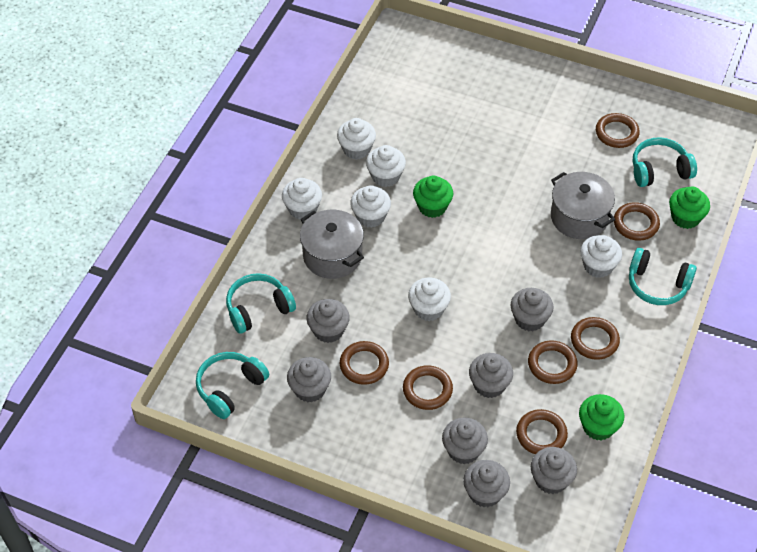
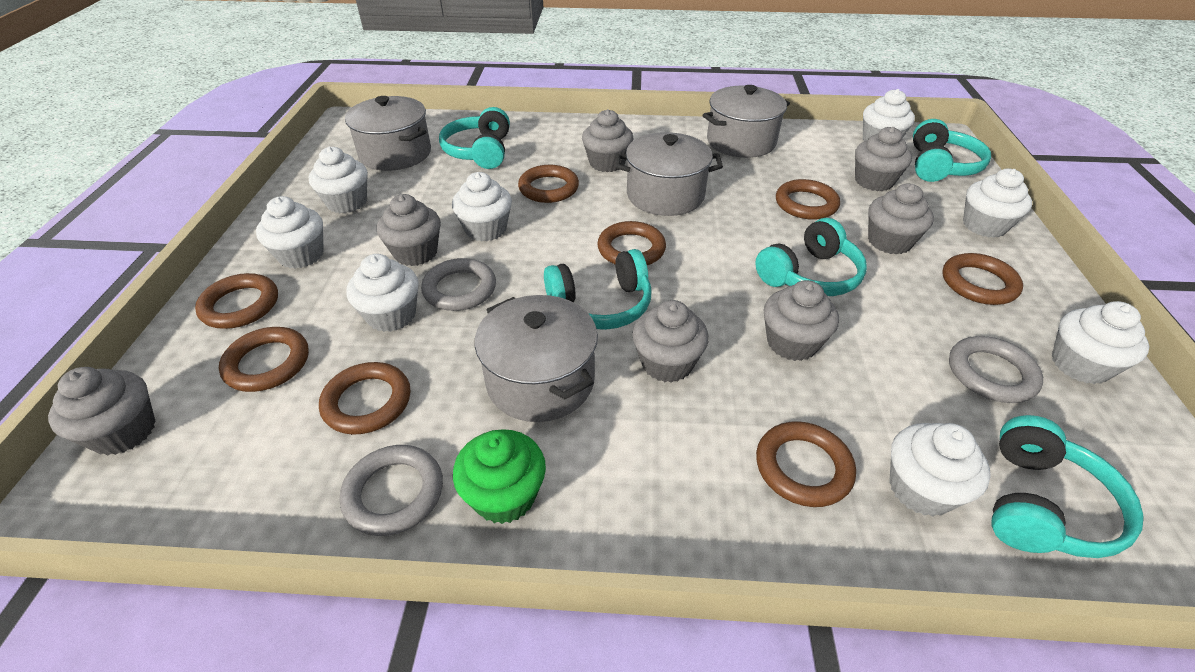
brown ring: [340,341,389,385] [403,365,453,410] [516,409,568,454] [528,341,578,384] [571,317,620,360] [596,113,640,148] [614,202,660,241] = 7 -> [195,273,278,329] [219,327,309,392] [319,362,410,435] [518,165,579,203] [597,221,666,265] [756,421,856,507] [776,179,840,220] [942,253,1023,305] = 8
green cupcake: [413,176,453,218] [579,394,624,440] [669,187,710,229] = 3 -> [453,429,546,524] = 1
grey pot: [300,210,364,279] [551,172,615,239] = 2 -> [345,96,431,171] [475,295,598,422] [615,132,723,216] [703,85,790,158] = 4
grey ring: none = 0 -> [339,445,443,536] [421,258,496,311] [949,336,1043,403] = 3
turquoise headphones: [196,352,269,419] [226,273,296,334] [629,248,697,305] [633,137,697,187] = 4 -> [439,107,510,169] [544,249,651,330] [755,218,867,296] [913,119,991,182] [991,415,1144,558] = 5
white cupcake: [282,178,322,220] [337,118,376,160] [350,185,391,228] [366,145,406,187] [408,278,451,321] [580,235,622,278] = 6 -> [256,196,324,269] [309,147,368,213] [346,254,419,332] [452,172,512,242] [863,89,915,141] [889,423,991,516] [963,168,1032,238] [1052,301,1150,384] = 8

